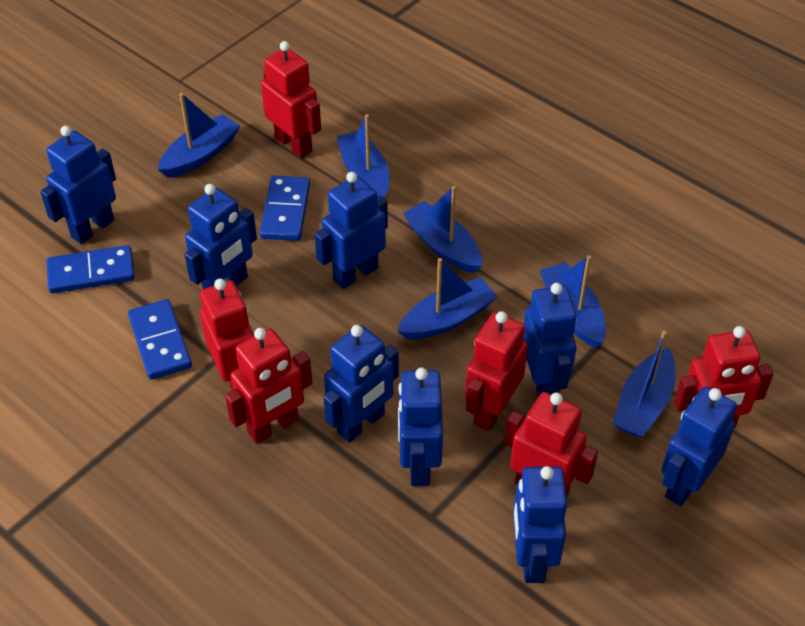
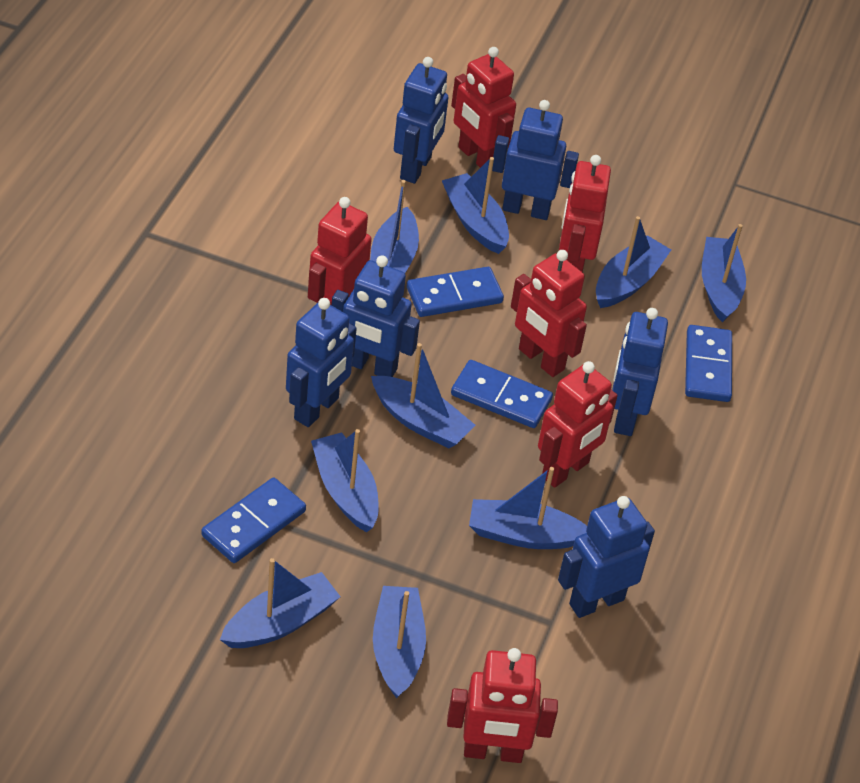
blue boat: [158,93,240,178] [336,114,389,198] [397,258,497,340] [403,186,482,273] [539,255,606,348] [613,331,675,438] = 6 -> [220,558,341,648] [311,429,379,532] [370,180,419,273] [371,343,475,449] [373,586,426,698] [442,157,509,254] [469,467,587,549] [596,216,671,308] [702,224,746,322] = 9
blue domino: [47,245,135,293] [128,299,192,380] [260,176,310,241] = 3 -> [201,478,306,563] [407,267,504,317] [451,360,553,428] [685,325,732,402] = 4
blue robot: [40,126,116,244] [185,184,257,289] [315,172,388,289] [323,325,399,443] [398,367,443,486] [513,466,567,583] [524,283,577,397] [662,386,737,506] = 8 -> [286,298,357,427] [332,255,420,377] [394,57,449,184] [492,100,579,220] [558,496,655,618] [612,308,668,436] = 6

